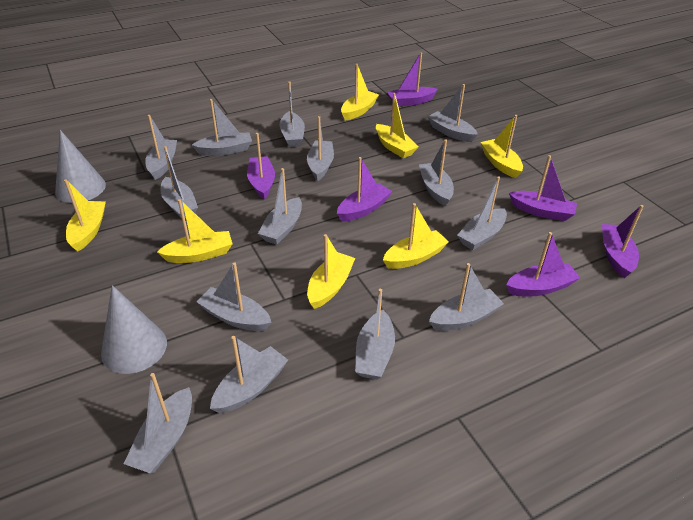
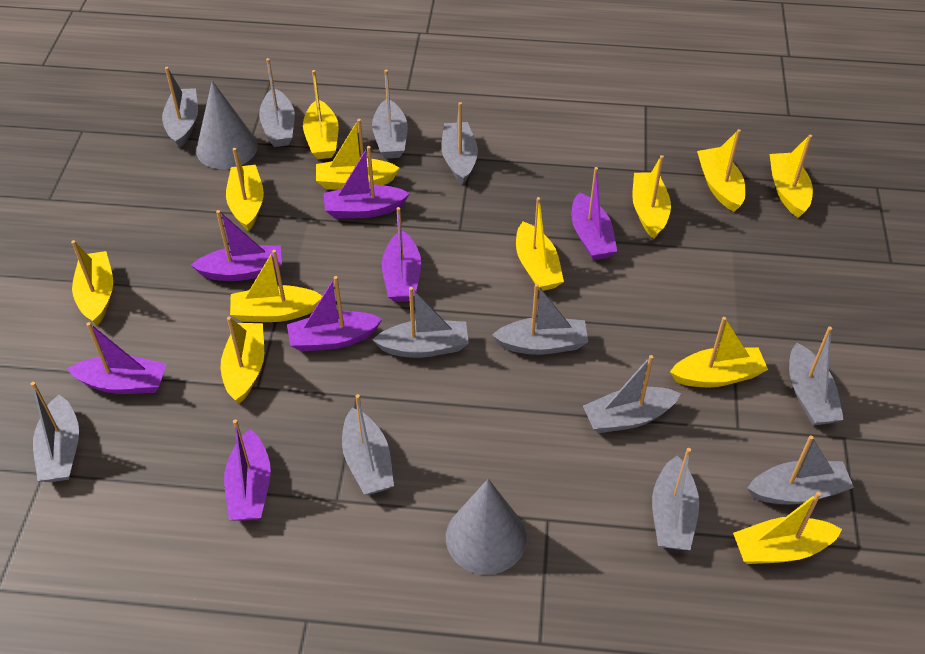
grey boat: [124,373,192,473] [145,115,177,180] [160,146,198,219] [192,99,252,156] [197,262,272,331] [210,336,288,413] [258,168,302,245] [279,82,305,147] [307,116,334,181] [355,289,395,380] [419,139,454,206] [428,84,478,142] [429,263,504,331] [457,176,507,250] = 14 -> [31,382,79,482] [162,67,198,148] [259,58,295,147] [342,394,394,495] [372,69,408,159] [373,287,469,358] [441,102,478,184] [492,284,588,355] [583,355,681,433] [652,448,699,550] [747,435,854,505] [789,327,844,425] = 12
purple boat: [247,133,275,199] [337,157,392,221] [387,52,438,106] [506,232,581,296] [509,155,577,221] [602,205,644,278] = 6 -> [67,322,166,394] [191,210,282,281] [224,419,271,521] [287,276,382,352] [324,146,410,218] [382,207,421,302] [572,167,617,260] = 7
yellow boat: [64,179,106,252] [157,199,233,263] [307,234,355,309] [341,64,379,120] [376,93,418,158] [383,203,449,269] [481,115,523,178] = 7 -> [71,240,113,326] [221,317,264,404] [226,148,264,231] [230,250,322,322] [303,70,339,159] [316,119,400,190] [516,197,564,291] [632,155,671,239] [670,317,768,387] [697,129,745,212] [733,492,842,564] [770,135,813,218] = 12

